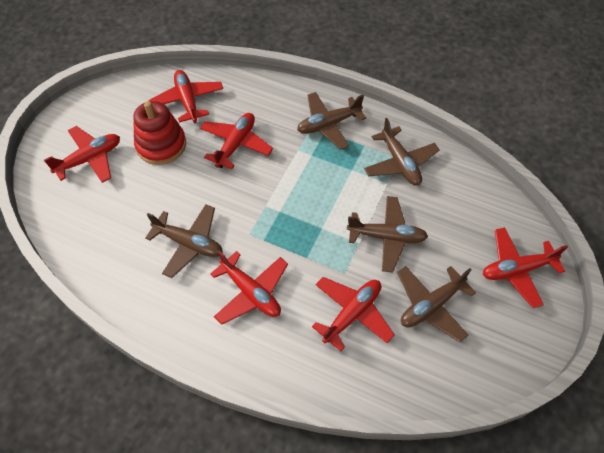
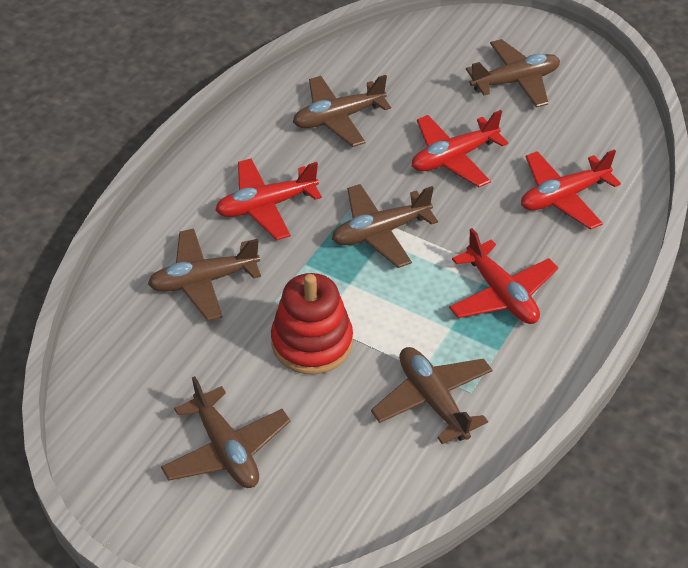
brown plane: [145,204,223,278] [297,92,366,150] [347,196,428,273] [364,118,439,186] [397,266,476,342] = 5 -> [148,228,261,321] [161,376,290,488] [293,75,391,147] [332,184,438,268] [371,347,493,444] [466,39,560,108] = 6
red plane: [44,126,120,183] [148,70,223,123] [200,113,273,169] [210,251,288,325] [312,277,395,351] [483,227,568,308] = 6 -> [215,158,322,240] [412,110,508,187] [449,228,558,324] [521,150,621,230] = 4

